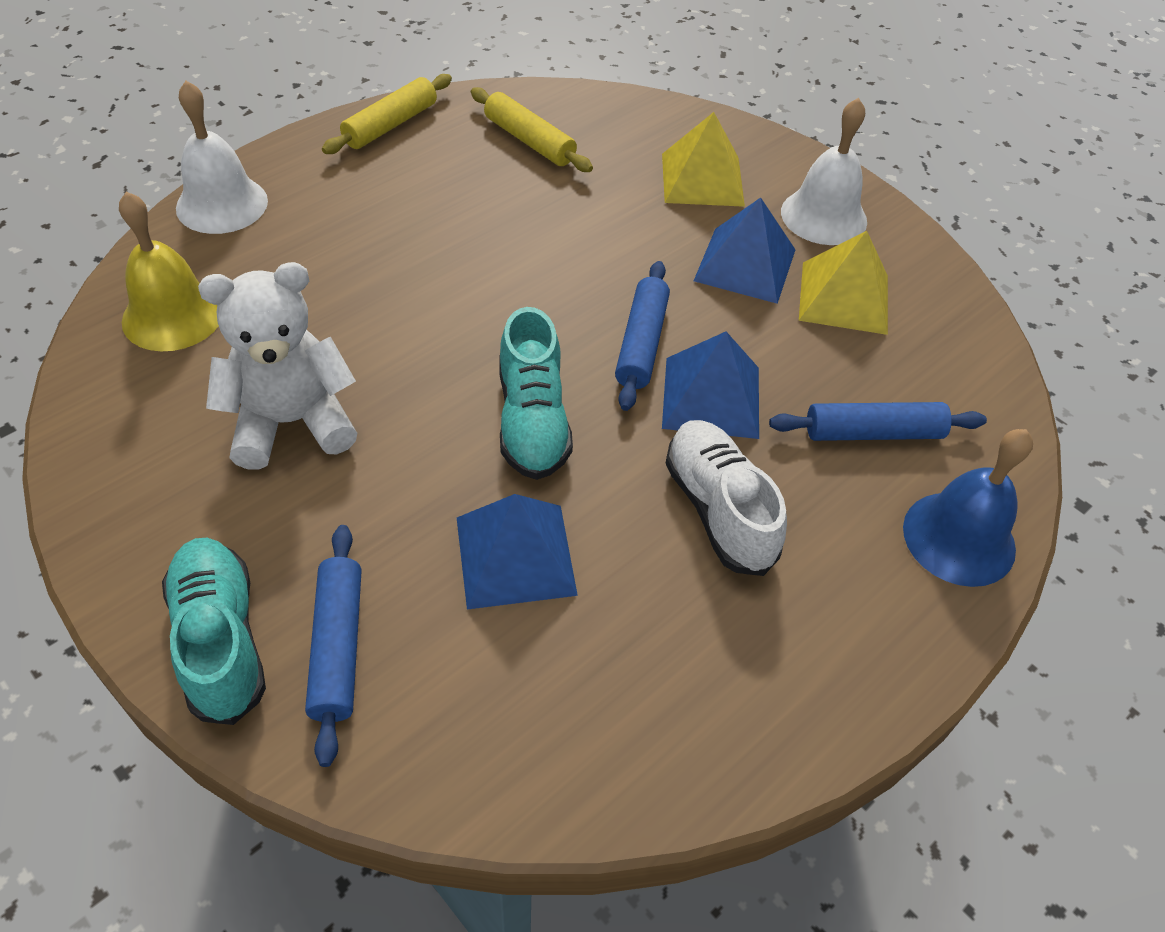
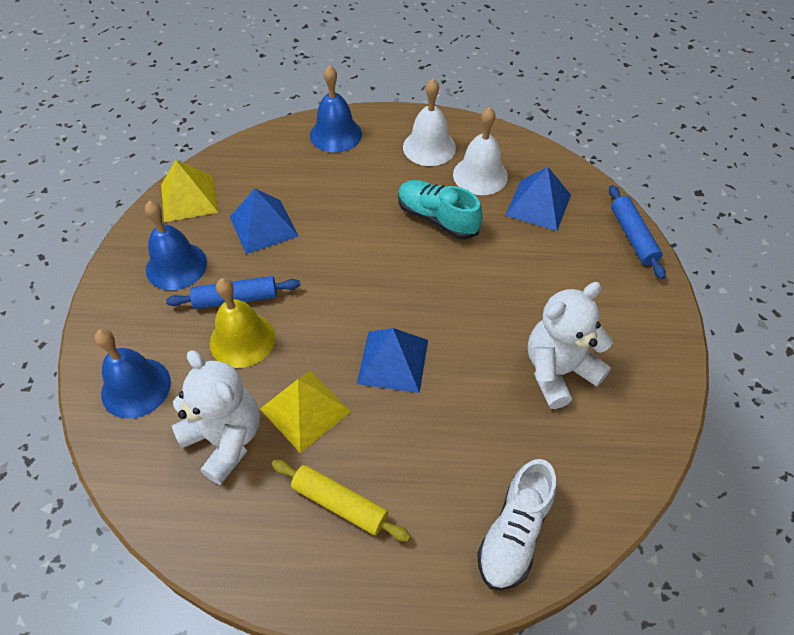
blue bell: [903,429,1033,587] = 1 -> [94,329,171,419] [145,201,207,290] [310,65,362,153] = 3
blue rolling pin: [305,525,362,767] [615,261,670,411] [769,402,987,441] = 3 -> [166,276,300,309] [609,185,666,279] = 2
turquoise shoe: [162,538,266,725] [499,307,573,480] = 2 -> [398,180,483,239] = 1
white teddy bear: [198,262,358,470] = 1 -> [172,350,260,485] [528,282,613,409] = 2
yellow rolling pin: [322,74,452,154] [471,87,593,172] = 2 -> [272,460,411,542] = 1

